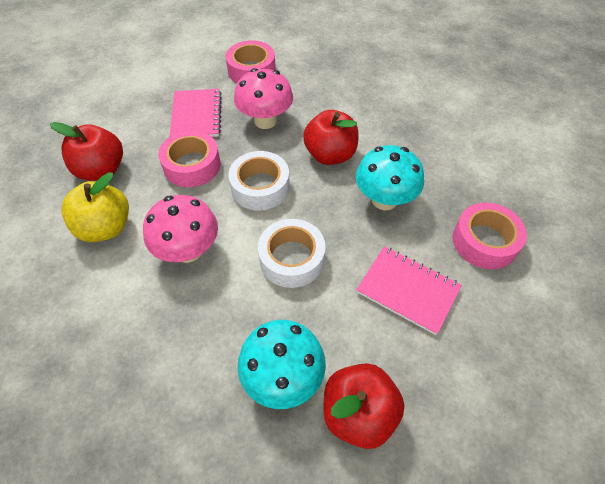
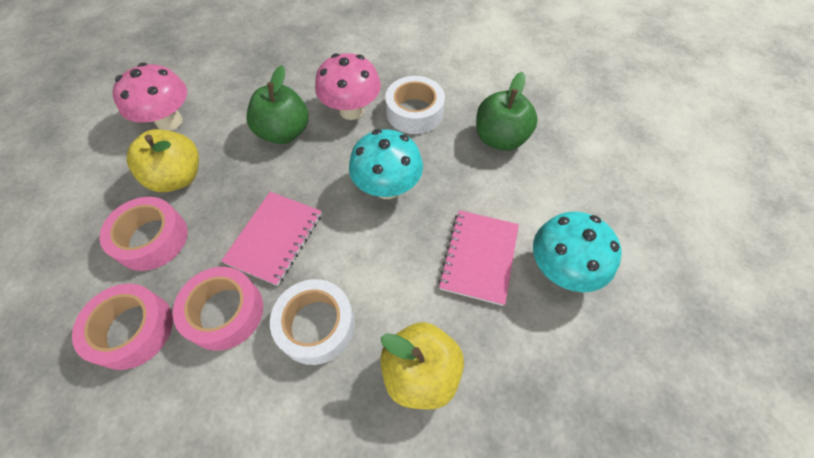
green apple: none = 0 -> [246,65,309,144] [476,72,538,151] = 2
red apple: [50,122,123,181] [303,110,359,165] [323,363,405,449] = 3 -> none = 0
yellow apple: [61,172,129,242] = 1 -> [127,129,199,192] [380,322,464,410] = 2

